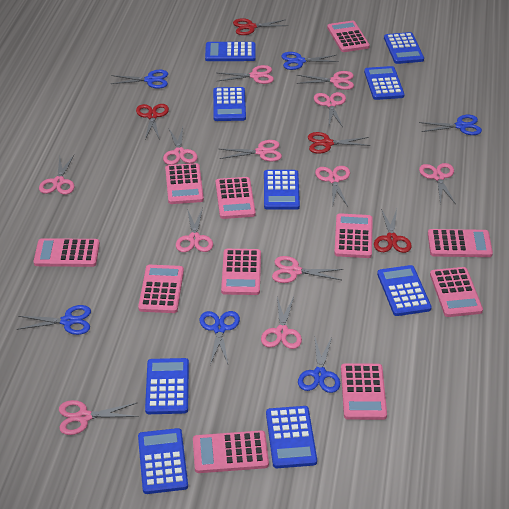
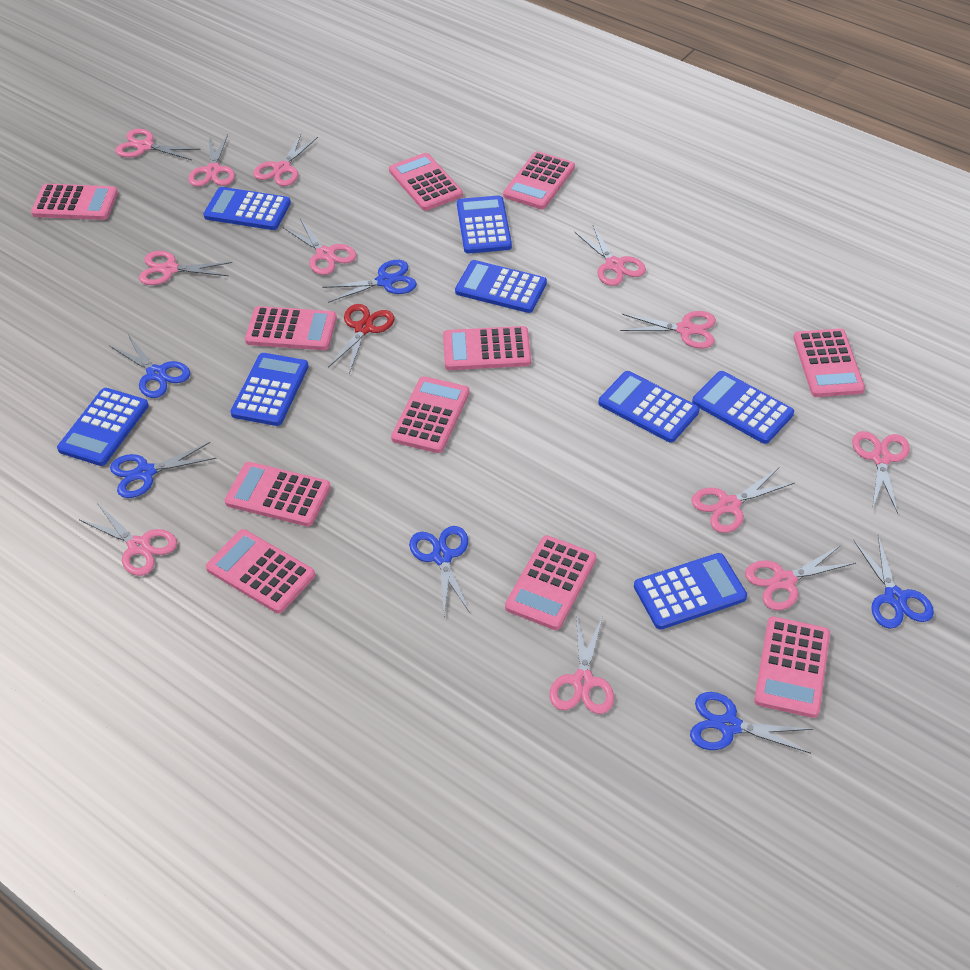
blue calculator: [138,428,188,494] [145,358,189,414] [205,42,256,61] [213,87,246,121] [264,170,300,210] [266,406,317,468] [364,66,404,100] [377,265,432,316] [384,32,424,64] = 9 -> [57,388,149,466] [203,187,291,230] [230,353,309,426] [455,260,547,313] [457,195,512,254] [598,371,699,443] [634,553,747,630] [692,371,794,444] = 8
red scissors: [136,104,169,140] [233,18,288,35] [308,132,370,154] [374,209,412,253] = 4 -> [328,304,395,373] = 1

